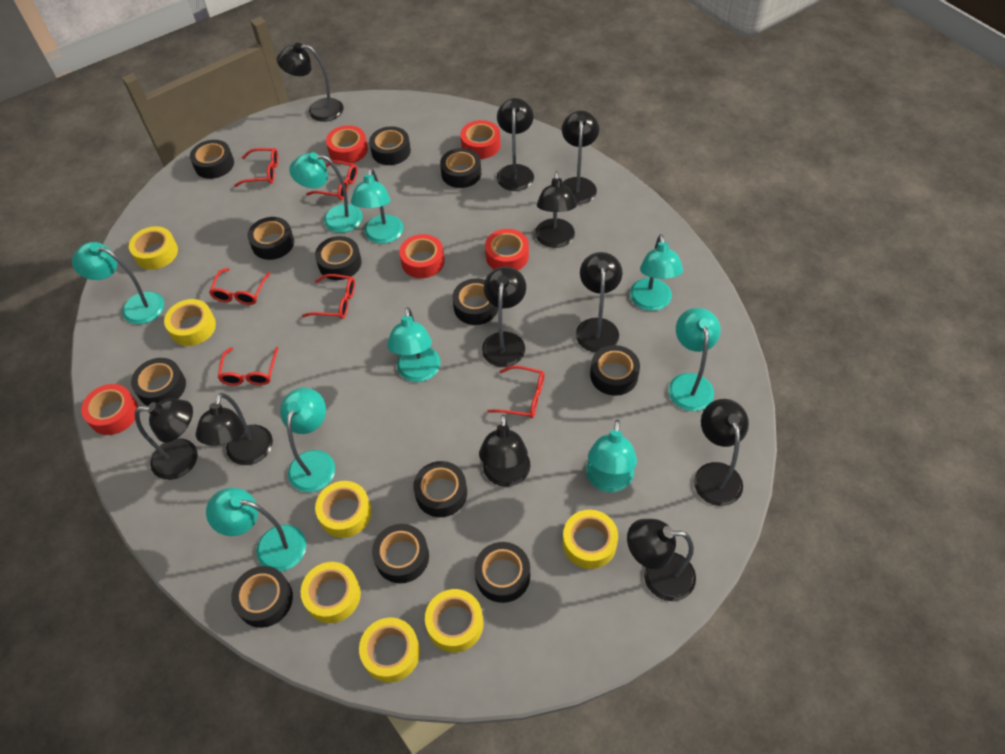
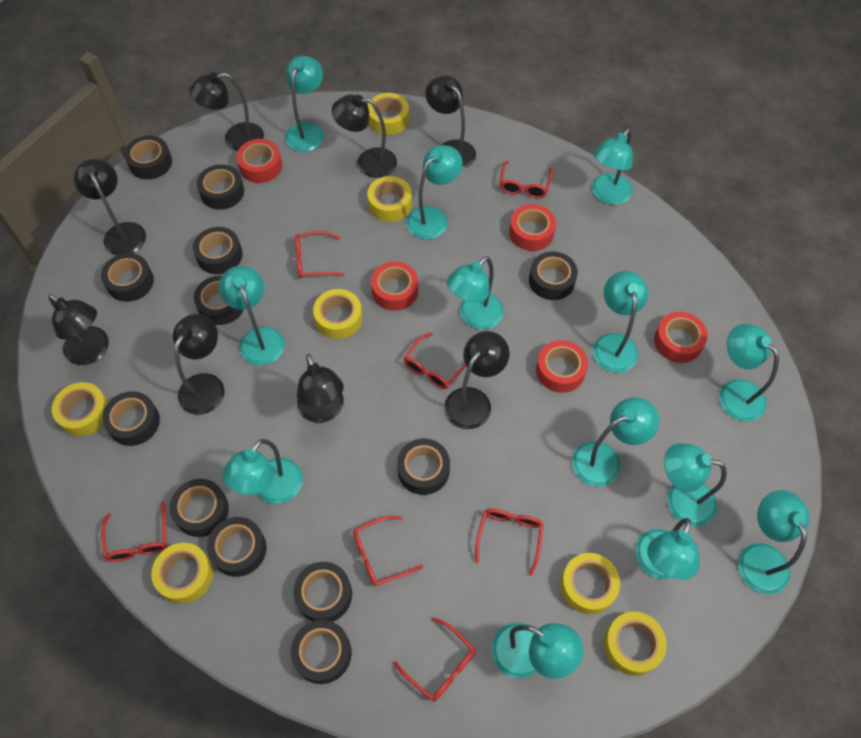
black lamp: [135,399,198,480] [195,393,273,465] [277,43,344,122] [479,414,530,487] [482,267,526,367] [497,98,534,191] [535,171,577,248] [562,110,599,205] [576,252,623,352] [627,519,696,601] [694,399,749,506] = 11 -> [48,294,109,365] [74,159,146,255] [173,314,225,415] [189,72,264,151] [297,354,344,423] [332,95,397,178] [426,76,476,169] [444,331,509,429] = 8
red glasses: [209,268,271,305] [218,347,278,386] [234,148,279,187] [302,274,355,319] [306,160,358,200] [487,365,544,418] = 6 -> [101,501,167,562] [295,231,344,278] [353,516,423,586] [394,617,475,701] [404,333,466,389] [475,509,543,576] [500,161,553,199] = 7
turquoise lamp: [72,242,164,324] [206,488,306,572] [280,388,335,492] [289,152,362,233] [351,168,403,244] [387,307,441,382] [586,419,637,492] [630,234,683,311] [668,308,721,411] = 9 -> [219,266,285,366] [222,439,303,504] [285,56,324,152] [406,145,462,239] [447,256,504,329] [491,623,583,679] [572,397,659,487] [592,128,633,205] [593,271,648,373] [635,518,699,580] [664,443,727,526] [719,324,779,421] [738,490,810,594] = 13

